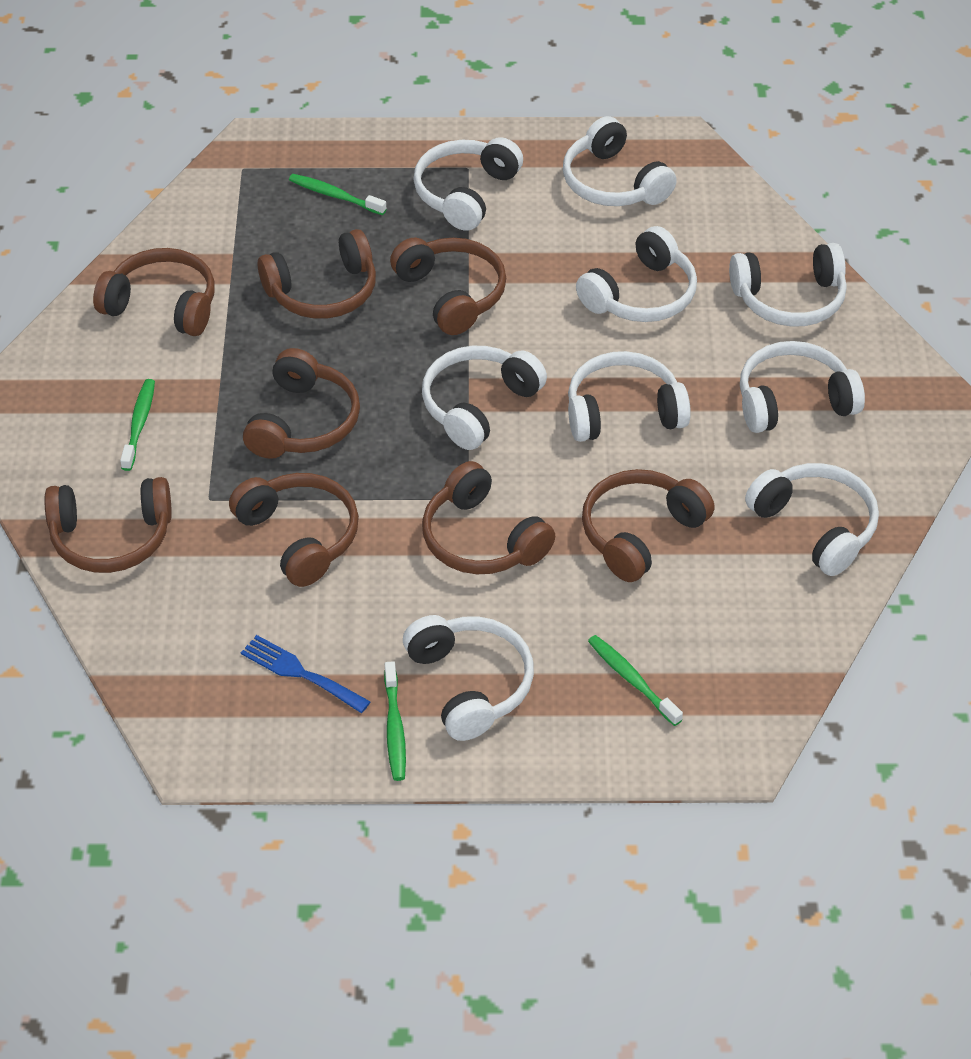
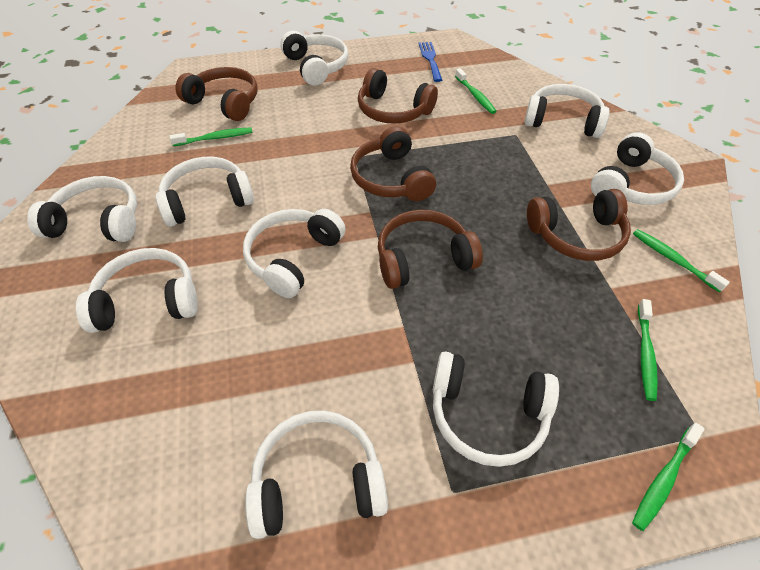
brown headphones: [44,477,172,573] [93,248,215,336] [229,473,359,587] [243,348,360,459] [257,229,376,319] [390,238,506,335] [422,461,555,574] [582,469,715,582] = 8 -> [175,67,257,121] [350,126,436,201] [358,68,438,124] [378,210,483,289] [527,189,631,261] = 5
green toothbrush: [120,379,155,471] [289,174,386,215] [384,661,406,781] [588,635,683,726] = 4 -> [170,127,253,146] [455,68,497,114] [632,423,705,531] [633,229,730,293] [638,299,658,401] = 5

